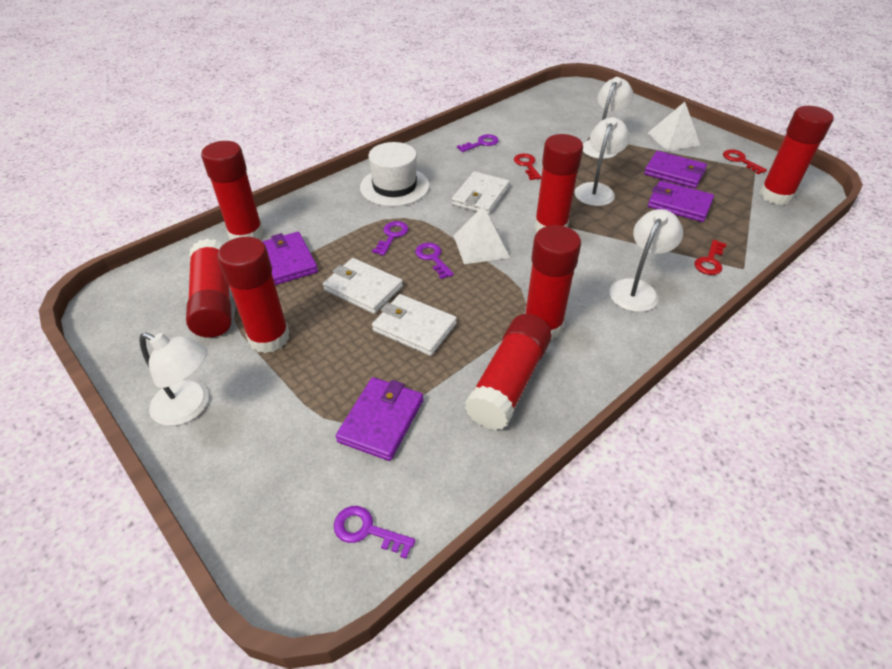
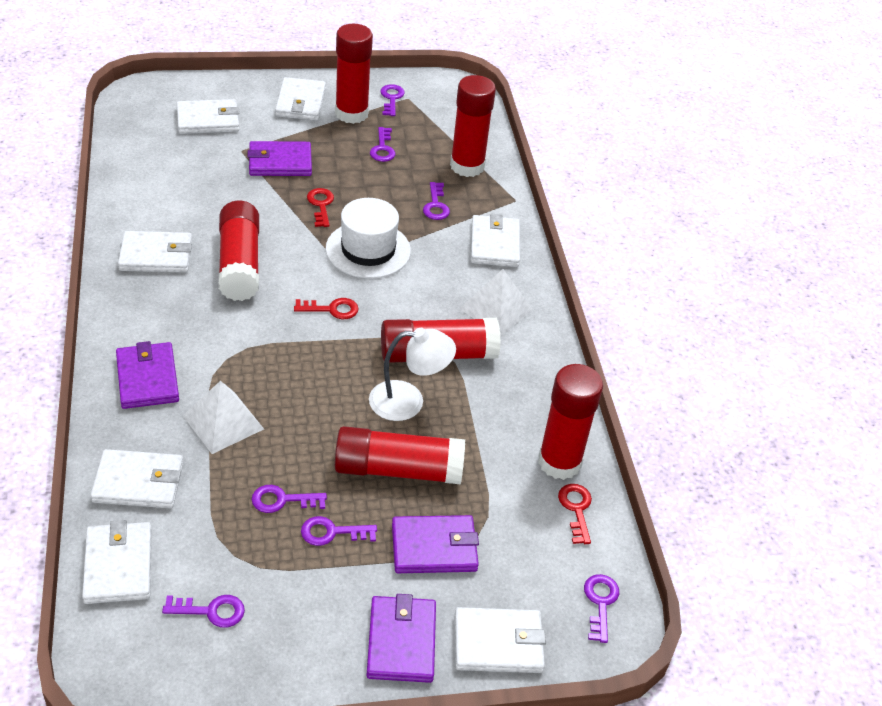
purple key: [334,506,415,559] [372,221,408,256] [415,243,454,279] [457,134,499,152] = 4 -> [162,595,245,628] [251,485,327,513] [301,516,377,546] [370,127,396,162] [380,84,405,116] [423,182,450,220] [584,574,619,643] = 7
red glue stick: [186,239,232,338] [201,141,264,240] [218,237,290,353] [465,314,552,430] [525,225,581,340] [534,134,583,232] [759,106,833,205] = 7 -> [218,201,259,301] [335,24,373,124] [335,426,465,484] [381,318,501,363] [450,75,496,177] [538,364,603,480] = 6
white lamp: [139,333,209,426] [574,117,630,206] [583,77,634,159] [609,209,683,312] = 4 -> [369,328,456,421] = 1
white wallet: [323,258,403,314] [372,294,457,356] [452,172,510,214] = 3 -> [82,520,152,604] [90,449,184,508] [118,231,192,273] [177,99,240,134] [275,77,326,121] [455,607,546,673] [470,214,520,267] = 7

